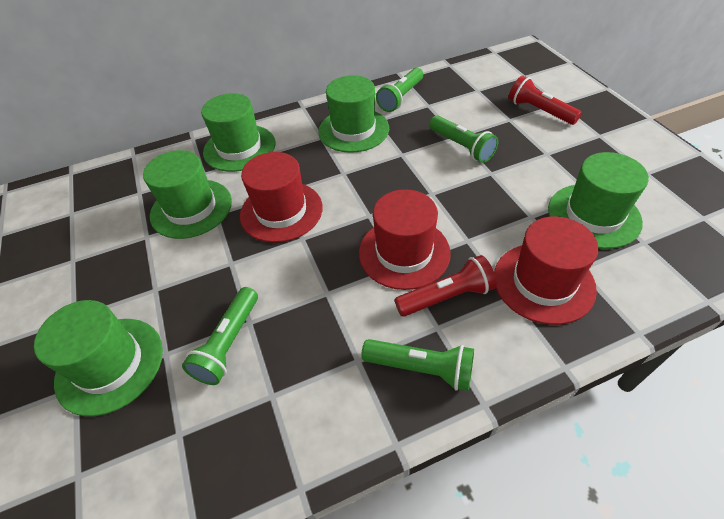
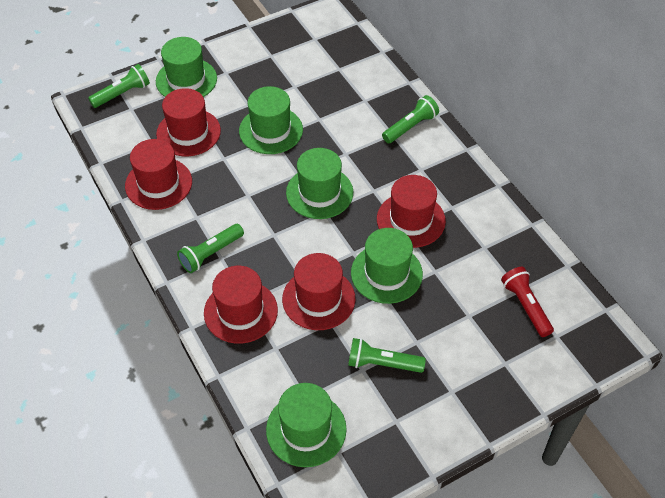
red flashlight: [394,255,497,317] [509,75,582,125] = 2 -> [501,267,554,337] = 1
red hat: [240,152,323,243] [359,189,451,290] [494,216,599,325] = 3 -> [125,139,192,210] [156,88,221,156] [204,266,278,344] [282,253,356,330] [377,175,446,248] = 5

